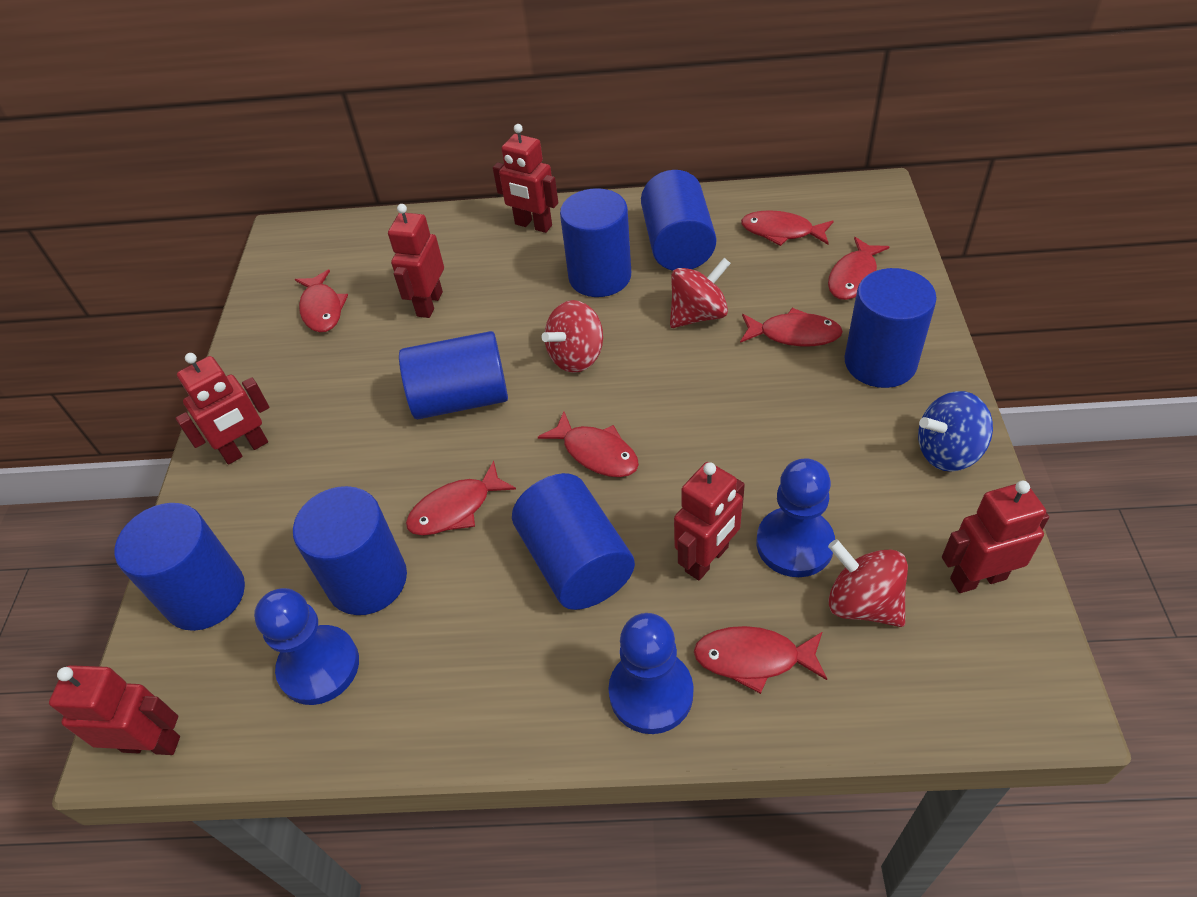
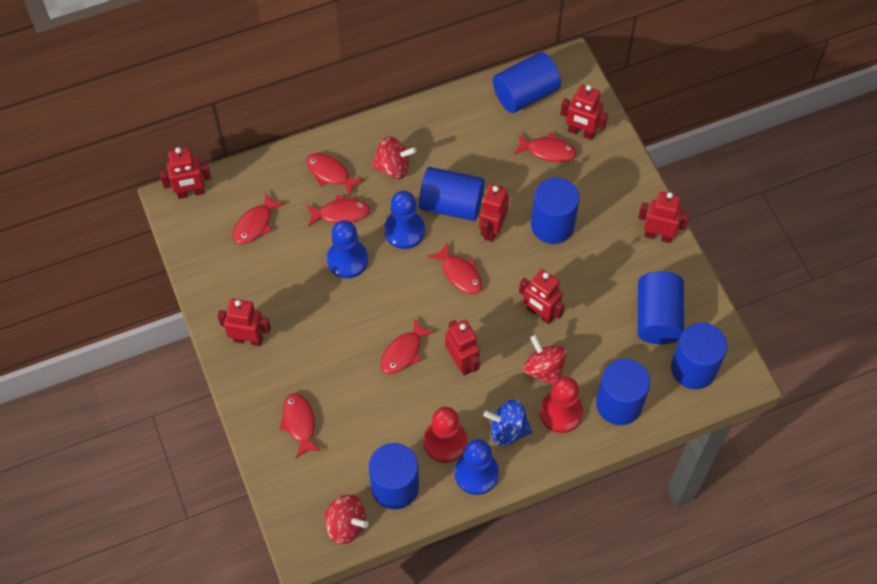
red pawn: none = 0 -> [423,407,467,463] [539,376,583,433] = 2
red robot: [49,665,180,755] [176,353,269,465] [388,204,444,318] [493,124,558,233] [674,462,745,581] [942,481,1049,593] = 6 -> [160,147,211,199] [217,299,271,346] [445,320,480,376] [479,184,509,242] [519,269,565,324] [560,85,608,140] [638,191,690,243] = 7

